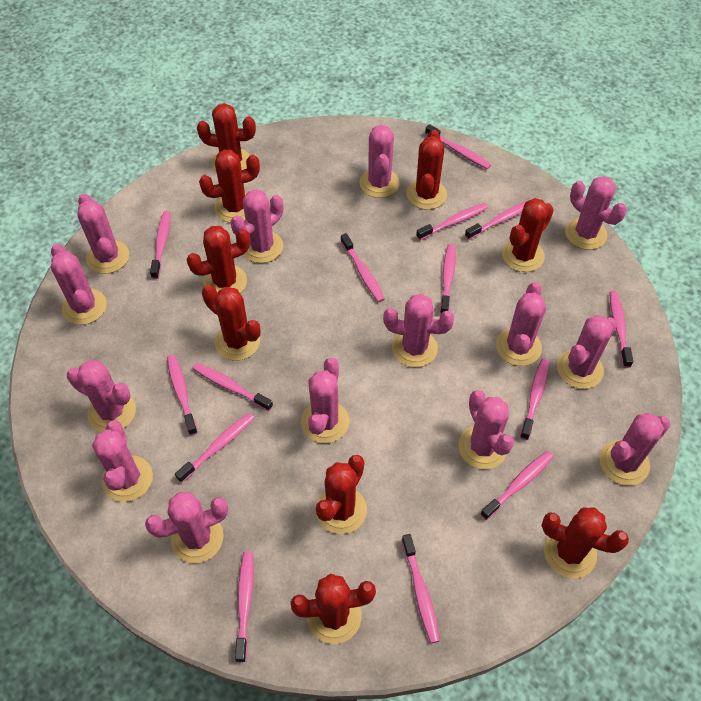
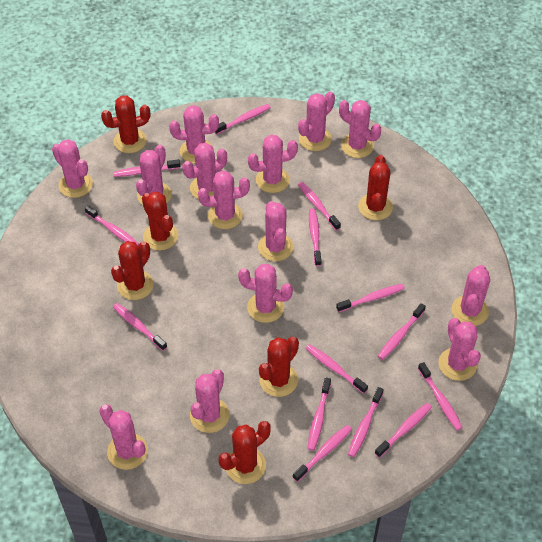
red cactus: [187,226,250,293] [197,103,256,171] [199,150,260,223] [202,285,261,360] [291,574,376,644] [316,455,367,534] [407,130,447,210] [502,198,554,272] [542,507,629,578] = 9 -> [101,96,150,153] [111,241,154,300] [142,192,178,251] [219,421,271,484] [259,337,299,397] [358,155,393,220] = 6

